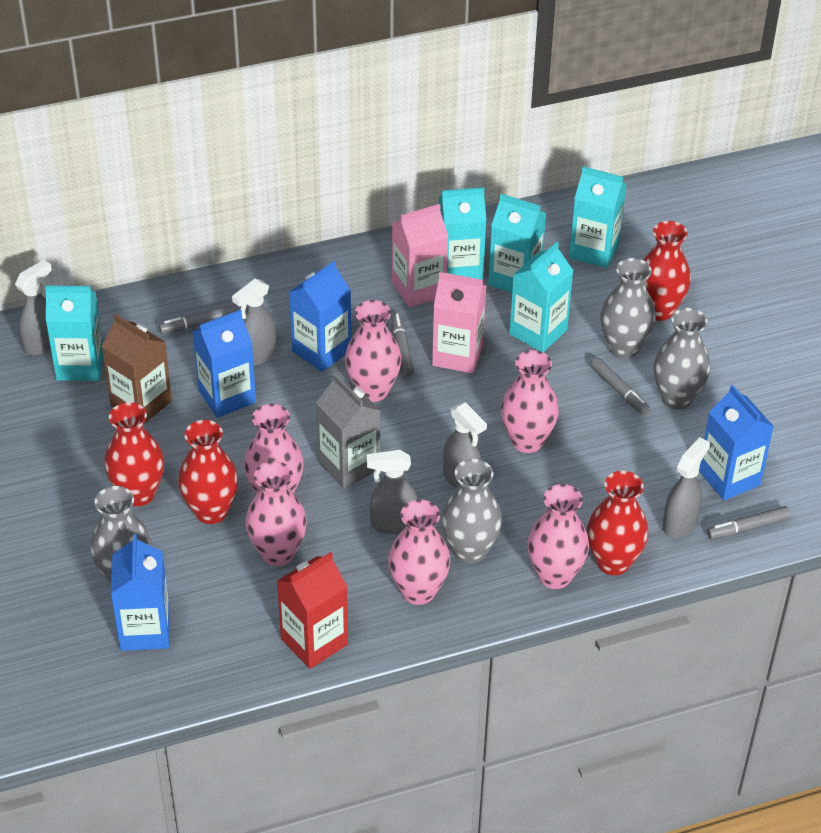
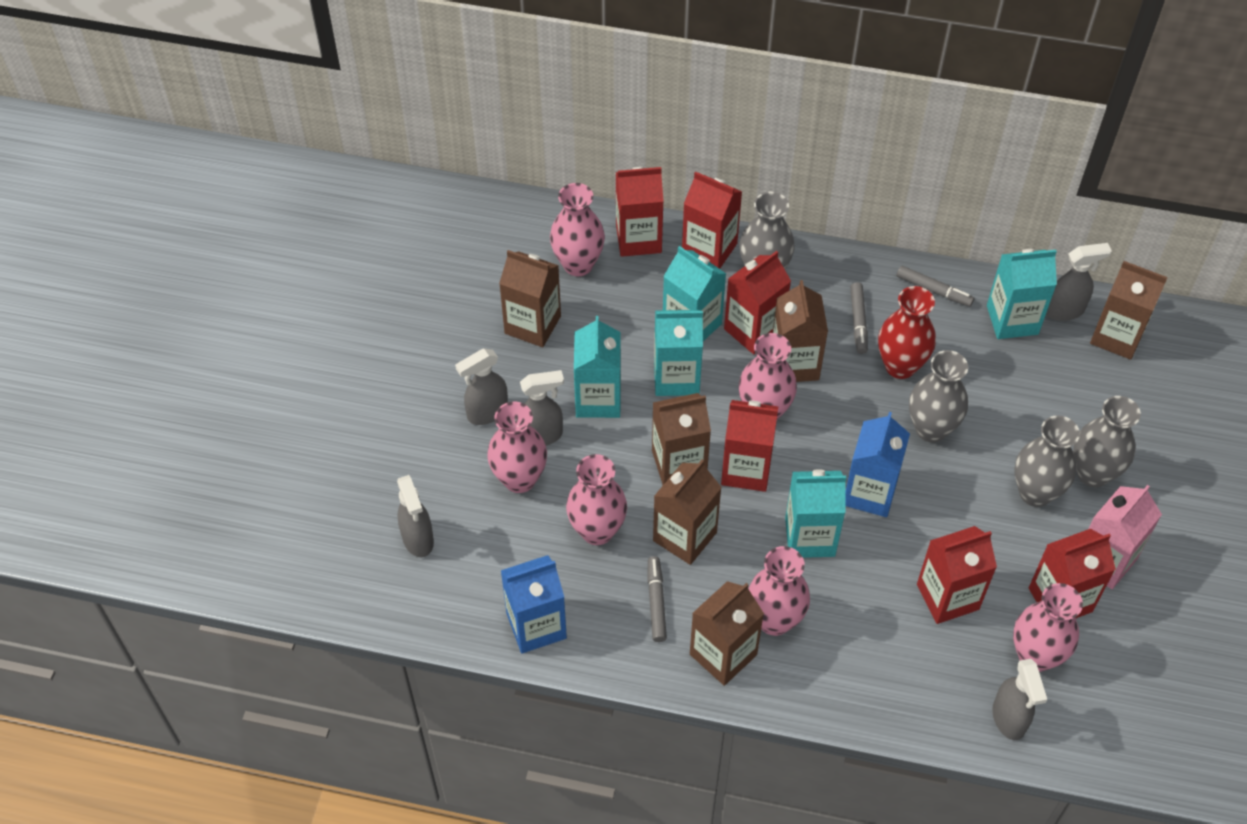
blue carton: [111,534,170,651] [192,310,256,418] [289,261,351,372] [699,385,774,501] = 4 -> [501,555,567,653] [845,412,910,517] = 2
brown carton: [102,314,172,424] = 1 -> [499,250,561,347] [652,393,711,485] [653,460,722,565] [690,581,764,686] [773,280,828,382] [1090,261,1168,360] = 6
grey carton: [316,373,381,489] = 1 -> none = 0
grey marker: [159,304,238,334] [391,313,414,376] [590,358,650,415] [707,506,791,539] = 4 -> [647,556,667,642] [850,282,868,354] [897,266,974,307] = 3
pink carton: [392,204,449,307] [432,272,487,374] = 2 -> [1088,485,1162,589] = 1
red carton: [277,552,348,669] = 1 -> [616,167,664,257] [682,172,742,269] [721,400,779,492] [724,251,791,354] [917,526,997,624] [1029,529,1116,618] = 6
red vase: [104,402,164,506] [178,420,238,524] [587,471,648,575] [643,221,691,321] = 4 -> [878,286,936,379] = 1

